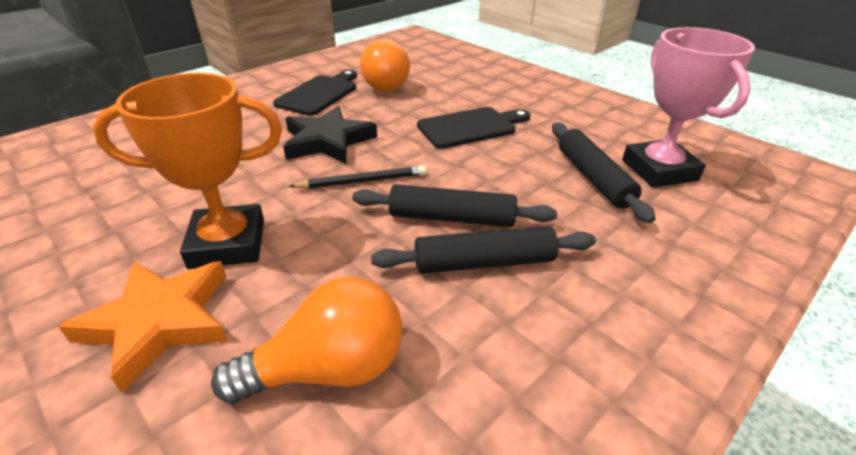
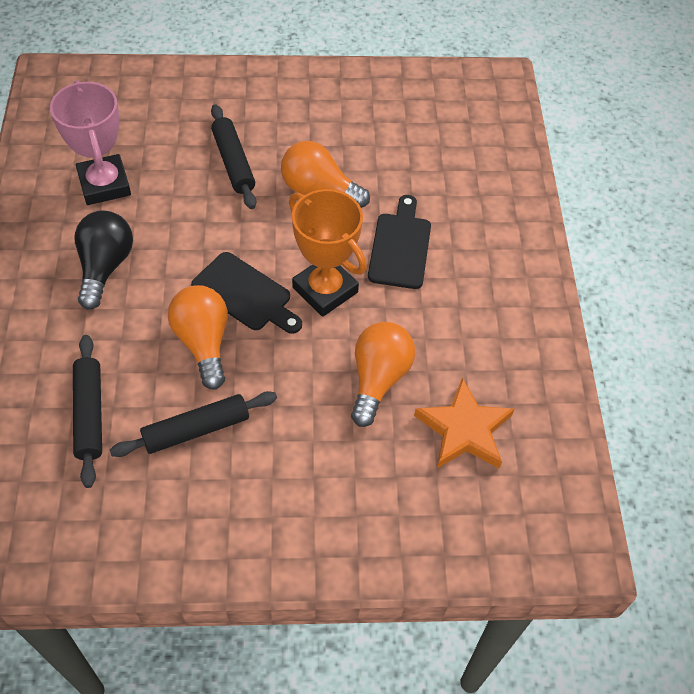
black light bulb: none = 0 -> [75,210,133,310] = 1
black pencil: [288,165,427,189] = 1 -> none = 0
black star: [283,106,377,164] = 1 -> none = 0
orange light bulb: [211,277,402,404] [360,39,410,92] = 2 -> [168,285,228,390] [281,141,370,208] [351,322,415,427] = 3

